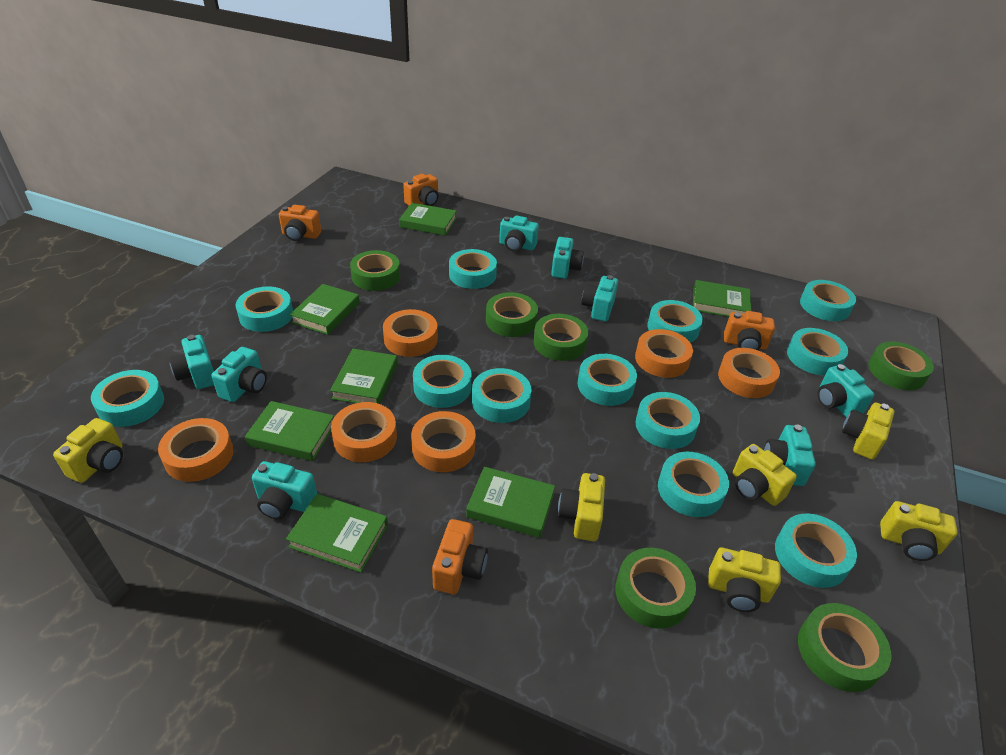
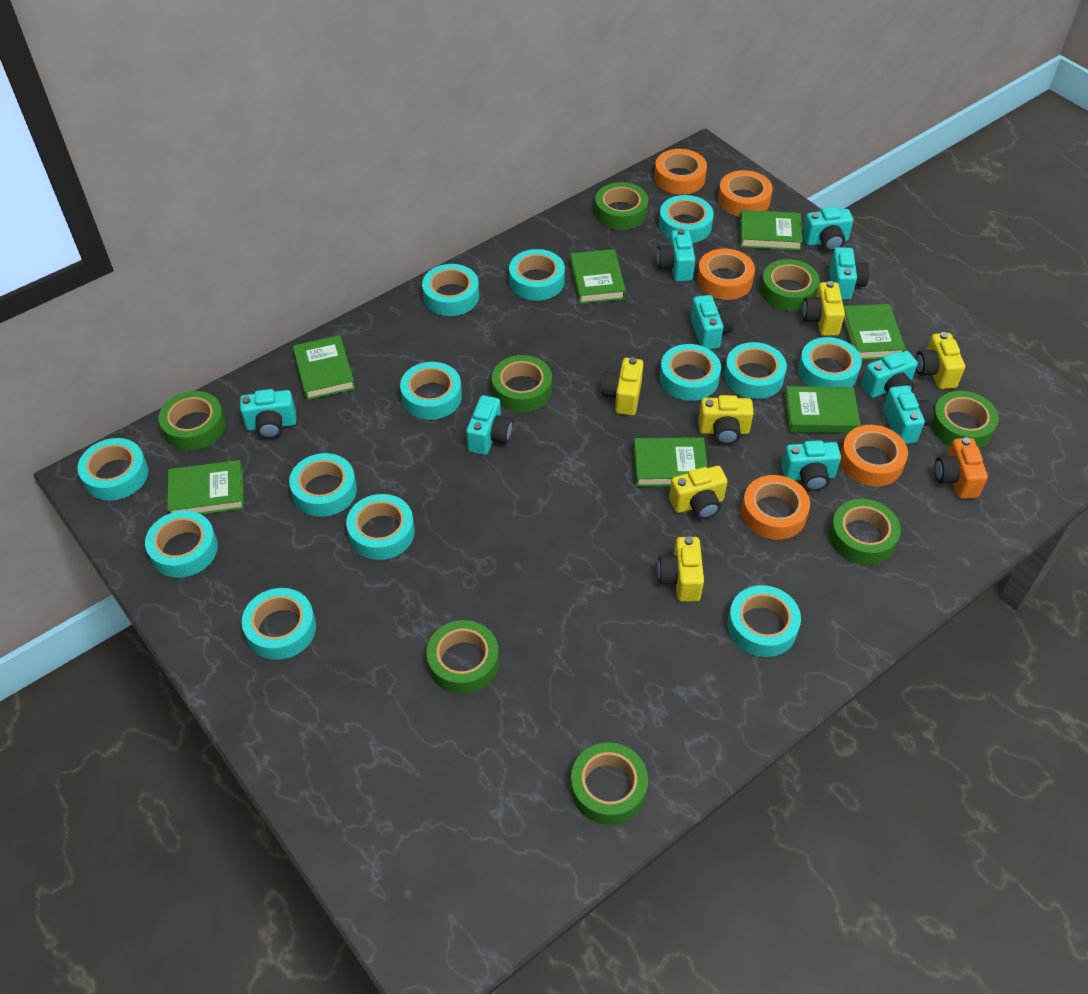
green tape: [350,250,400,291] [486,292,538,337] [534,314,588,361] [615,548,696,629] [798,603,892,692] [868,341,934,390] = 6 -> [158,391,226,451] [426,620,499,694] [492,355,552,413] [571,742,648,825] [595,182,648,230] [760,259,820,311] [829,499,901,565] [930,391,999,448] = 8
orange camera: [279,205,321,241] [403,174,438,206] [432,519,488,594] [724,311,775,350] = 4 -> [934,437,988,499] = 1
orange tape: [158,418,233,482] [331,402,397,462] [383,309,438,357] [411,411,476,472] [635,329,693,378] [718,348,780,398] = 6 -> [654,149,707,195] [697,248,755,300] [718,170,773,217] [741,475,810,540] [840,425,908,486] = 5
turquoise camera: [169,335,214,389] [211,347,267,402] [252,461,317,520] [499,215,539,252] [551,237,584,279] [581,275,618,322] [764,425,816,486] [817,364,874,417] = 8 -> [240,389,296,439] [466,395,513,455] [657,229,695,282] [691,295,734,349] [782,440,841,491] [802,207,853,251] [829,247,869,300] [861,351,918,398] [883,386,934,444] = 9
turquoise tape: [91,370,164,427] [236,287,293,332] [413,355,471,408] [449,249,497,289] [472,368,532,423] [578,354,637,406] [635,392,700,449] [648,300,703,343] [658,452,729,517] [775,513,857,588] [787,328,848,375] [800,280,856,321] = 12 -> [77,438,148,501] [145,511,218,578] [242,588,316,660] [289,453,357,517] [346,494,415,560] [400,362,462,420] [422,264,479,316] [509,249,565,301] [659,195,714,243] [660,344,721,401] [724,342,787,399] [727,585,801,657] [798,337,862,387] = 13

